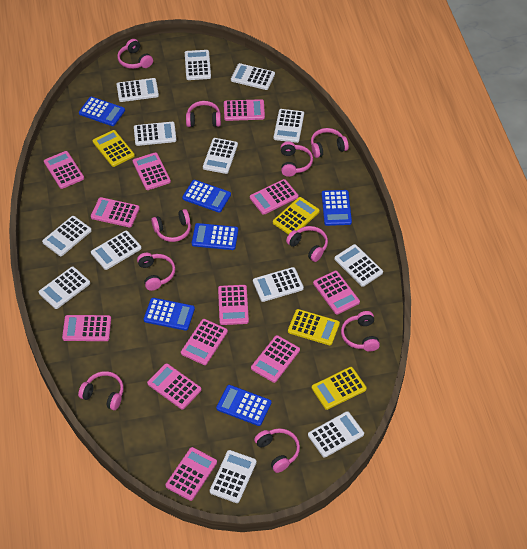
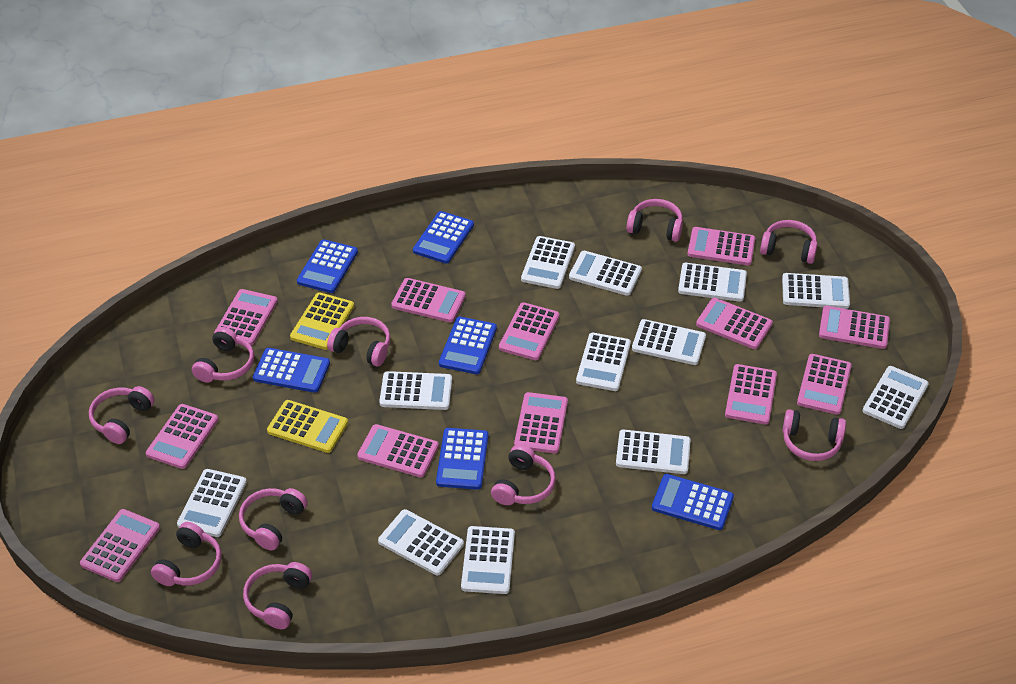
white calculator: [39,267,90,309] [42,216,92,256] [91,231,142,270] [117,78,159,102] [134,122,176,146] [185,50,211,80] [203,138,238,174] [210,450,257,503] [231,63,275,90] [253,267,304,302] [274,109,304,143] [308,411,364,458] [334,244,383,287] = 13 -> [177,469,247,537] [378,509,464,576] [379,371,452,410] [461,526,515,594] [521,236,575,289] [569,251,642,296] [576,333,631,391] [616,430,691,474] [632,319,706,365] [678,263,747,302] [782,273,850,309] [863,366,929,429] = 12
yellow calculator: [93,130,135,167] [273,197,320,235] [288,309,340,345] [312,367,367,410] = 4 -> [267,400,348,453] [290,292,354,350] = 2

